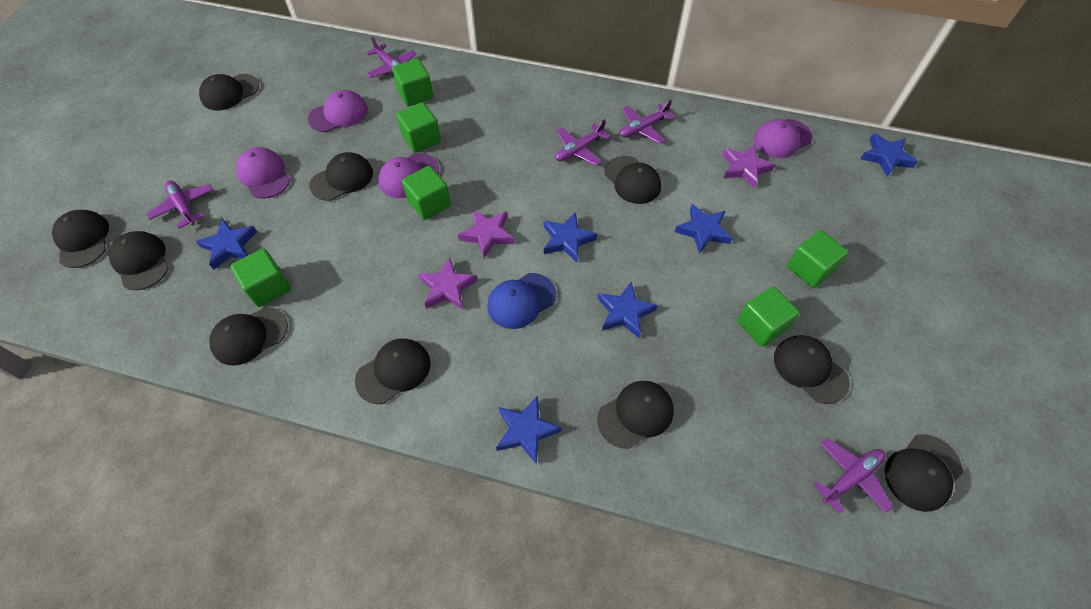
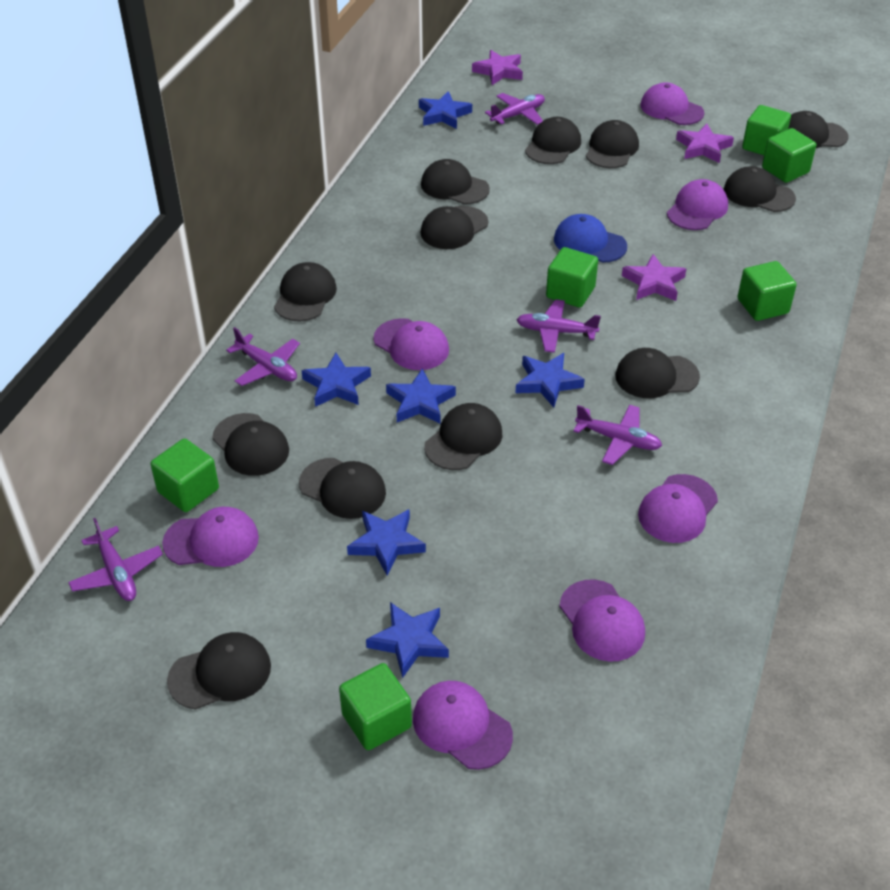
black cap: [52,210,109,268] [109,231,169,290] [199,74,259,110] [209,307,288,366] [310,152,373,201] [355,338,431,404] [597,381,674,449] [604,156,661,204] [774,335,850,404] [885,434,963,512] = 10 -> [167,632,271,710] [212,413,289,476] [274,262,337,321] [299,458,386,519] [420,206,488,249] [421,159,490,205] [424,403,502,470] [525,117,581,164] [586,120,639,168] [615,348,700,398] [724,166,796,212] [788,111,848,148] = 12
purple cap: [236,147,291,199] [308,90,368,132] [378,153,439,198] [754,119,813,158] = 4 -> [162,507,259,567] [374,318,449,370] [413,681,513,770] [560,579,645,662] [638,474,718,543] [641,82,704,125] [667,179,728,230] = 7

